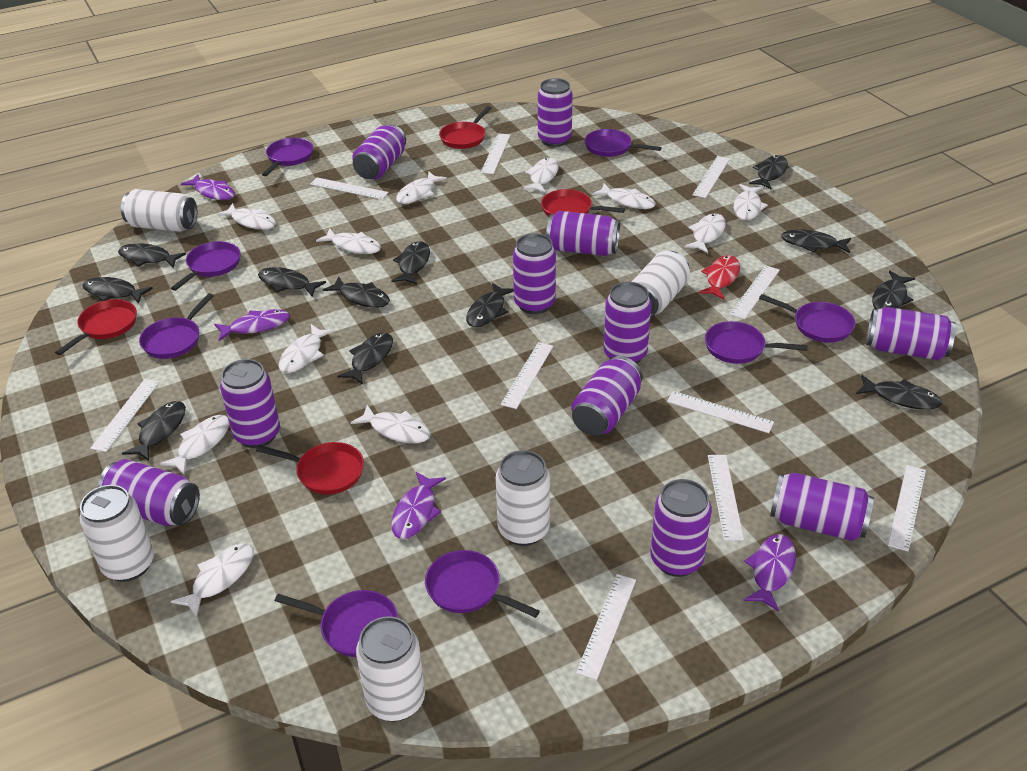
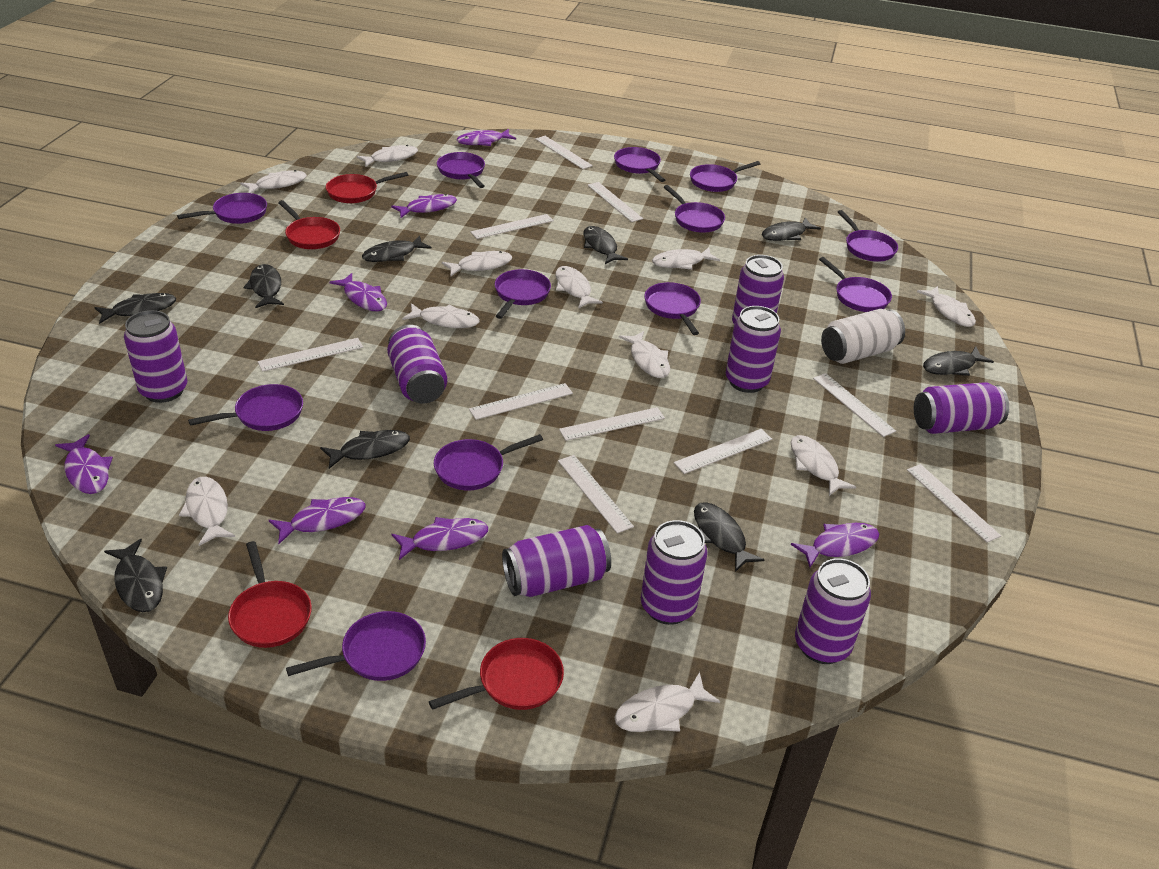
black fish: [82,277,153,304] [118,243,186,268] [122,401,186,461] [258,267,326,297] [323,276,390,308] [337,333,393,385] [392,241,430,285] [466,283,514,327] [749,155,788,190] [781,230,851,253] [856,375,942,410] [872,270,915,309] = 12 -> [94,293,176,324] [104,539,167,612] [243,264,284,308] [320,430,410,469] [362,235,432,262] [583,226,628,264] [694,502,764,572] [762,217,821,241] [923,346,994,376] = 9
purple can: [98,459,200,526] [220,359,280,448] [352,124,406,179] [513,233,556,314] [538,78,573,147] [546,211,620,256] [572,356,643,436] [603,282,652,364] [651,479,712,577] [770,473,874,541] [866,307,956,360] = 11 -> [124,310,187,403] [387,325,447,404] [502,525,611,597] [641,520,707,625] [726,306,781,393] [732,255,784,323] [795,558,871,664] [914,382,1009,434] = 8
purple fish: [181,174,235,200] [214,309,290,341] [391,472,446,539] [743,534,796,612] = 4 -> [55,434,113,494] [269,497,366,544] [330,273,387,311] [391,194,457,218] [392,517,488,560] [457,129,516,146] [791,523,879,567] = 7
purple pan: [139,293,214,359] [171,241,240,291] [262,138,313,176] [275,590,398,657] [425,550,540,618] [585,129,661,157] [705,321,808,364] [759,294,855,343] = 8 -> [177,193,267,224] [188,384,303,431] [286,611,426,681] [434,434,543,490] [437,152,485,188] [495,269,551,319] [614,147,665,182] [644,282,701,335] [664,185,725,233] [690,161,760,192] [819,257,892,312] [838,210,898,262] = 12
red fish: [699,255,740,299] = 1 -> none = 0
white can: [80,485,154,582] [121,189,197,232] [356,616,425,721] [496,450,550,546] [632,251,690,317] = 5 -> [821,309,905,364] = 1

